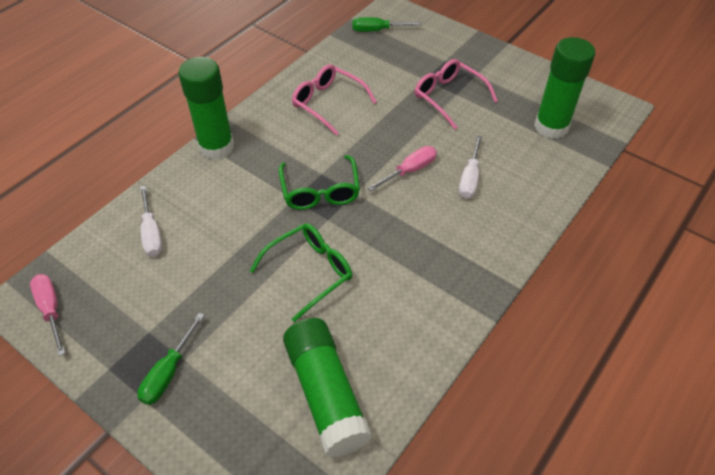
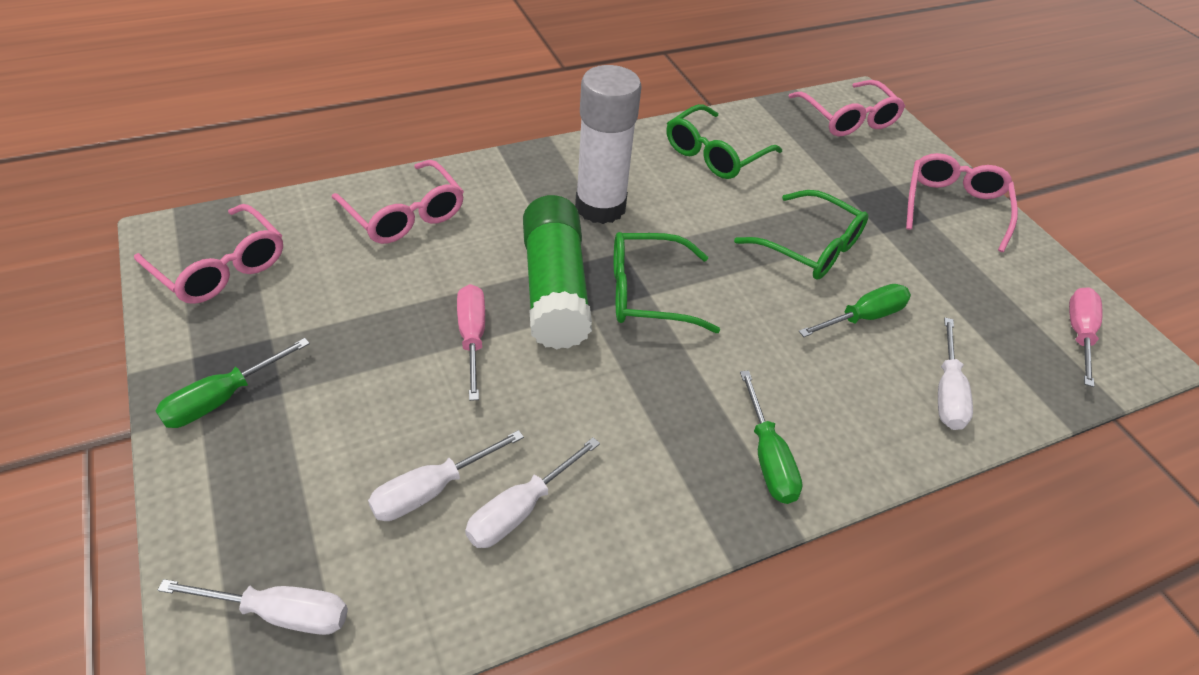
green glasses: [250,223,352,322] [279,155,360,210] = 2 -> [614,232,720,333] [666,104,782,179] [734,190,868,280] = 3
green glue stick: [178,57,234,160] [283,318,372,458] [534,37,595,139] = 3 -> [523,195,592,349] = 1
green screwdriver: [137,313,205,405] [352,17,422,32] = 2 -> [155,338,310,428] [740,370,803,504] [799,284,911,337] = 3
pink glasses: [292,64,377,136] [415,59,498,129] = 2 -> [134,204,283,304] [331,160,464,244] [789,80,905,136] [906,153,1018,252] = 4
white glue stick: none = 0 -> [575,65,642,224] = 1
white screwdriver: [140,186,163,257] [459,135,482,199] = 2 -> [158,579,348,635] [368,430,524,521] [465,437,600,548] [938,318,973,430] = 4

